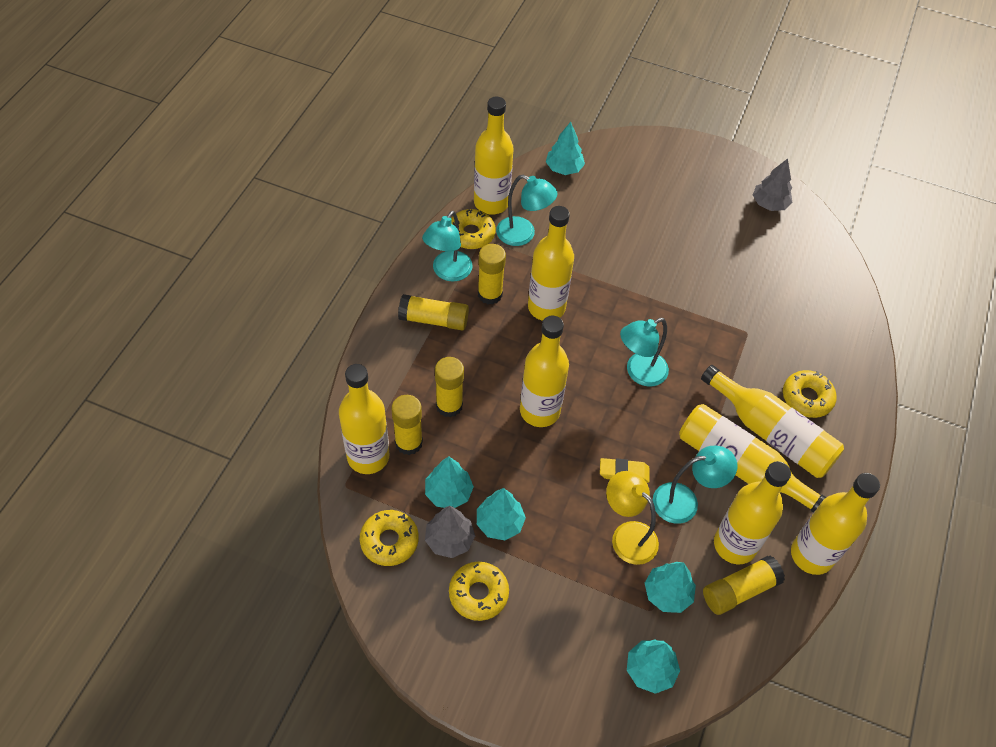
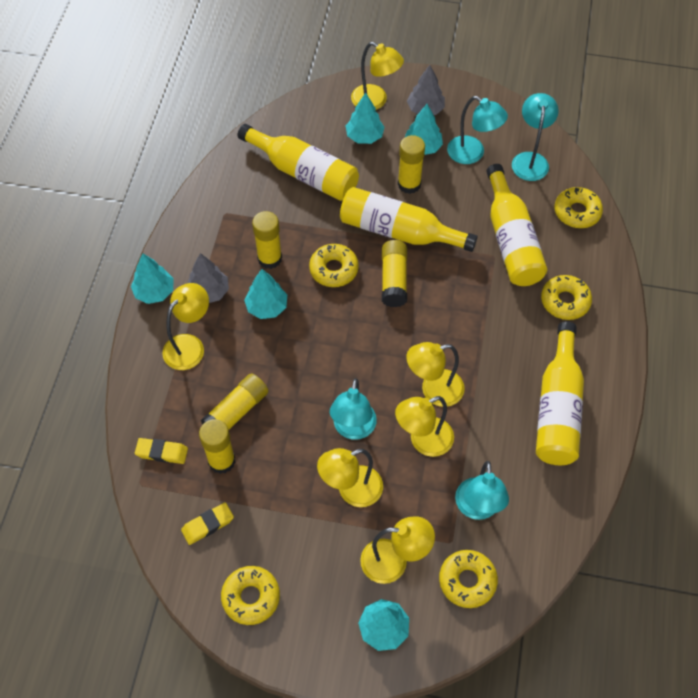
yellow bottle: [339,364,389,474] [474,97,514,214] [520,315,569,427] [528,206,574,321] [679,404,826,513] [701,365,844,478] [714,461,791,564] [791,473,880,575] = 8 -> [237,124,359,201] [340,187,477,252] [486,164,547,286] [536,322,584,465] = 4
yellow donut: [360,510,419,566] [449,562,509,621] [451,209,496,249] [783,370,837,418] = 4 -> [221,566,280,625] [309,244,359,287] [439,550,498,608] [541,275,592,320] [554,187,603,228] = 5
yellow eraser: [600,458,650,483] = 1 -> [135,438,188,464] [181,502,234,545] = 2
yellow lamp: [606,471,659,565] = 1 -> [162,283,209,370] [317,448,383,507] [351,42,404,110] [360,516,435,584] [395,396,454,457] [406,342,465,407] = 6

